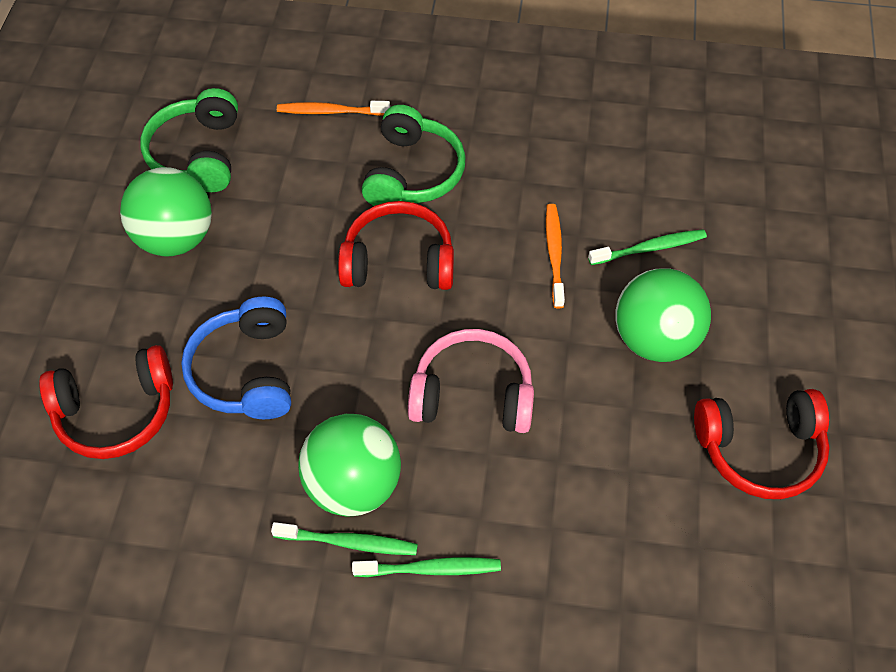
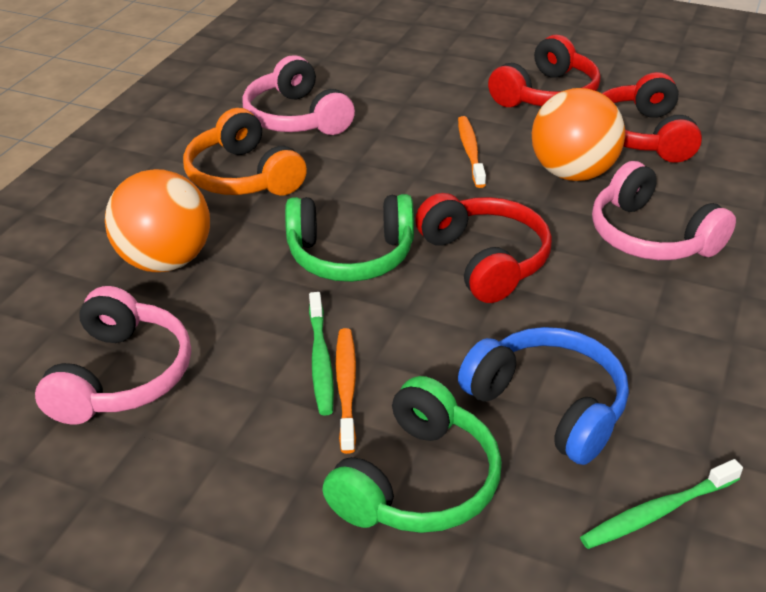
green ball: [120,167,212,256] [298,414,401,517] [615,268,711,362] = 3 -> none = 0
green toothbrush: [271,522,418,555] [352,557,501,577] [588,229,707,265] = 3 -> [309,292,334,416] [580,459,743,549] = 2
orange ball: none = 0 -> [105,169,210,272] [532,88,625,181] = 2
orange headphones: none = 0 -> [183,108,307,195] = 1
pink headphones: [408,329,534,433] = 1 -> [35,286,191,424] [242,55,355,135] [592,161,736,260] = 3

